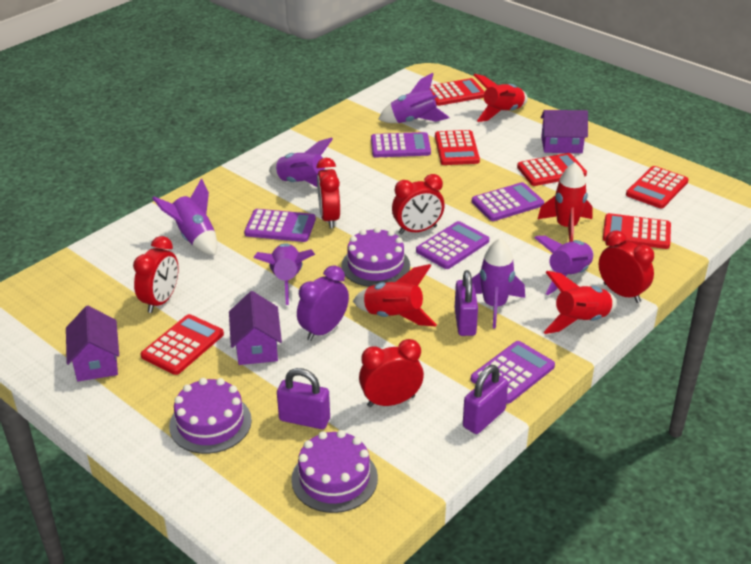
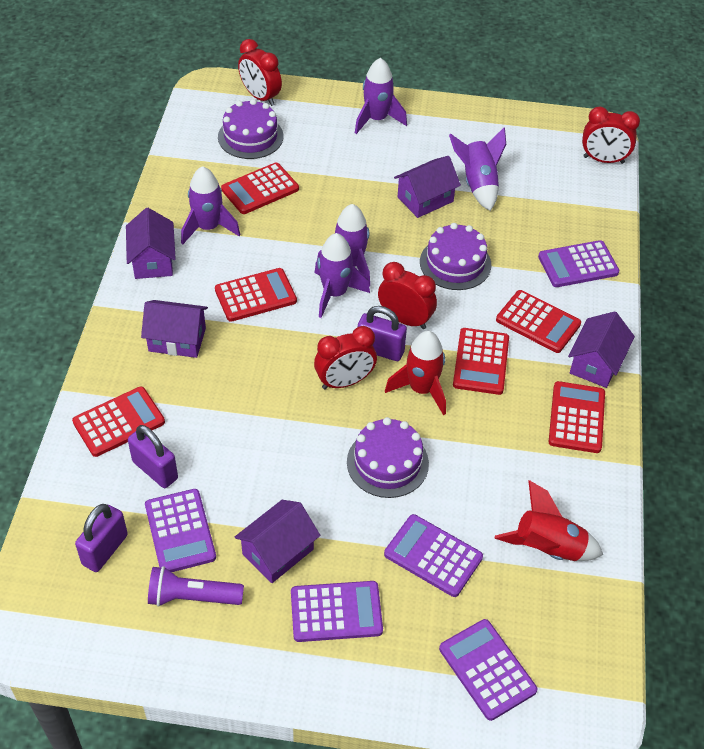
purple clock: [297,265,349,341] = 1 -> none = 0
purple flashlight: none = 0 -> [148,566,244,607] = 1
purple house: [66,306,119,382] [229,291,282,365] [541,110,588,153] = 3 -> [126,208,176,279] [141,300,208,358] [234,500,320,583] [394,156,461,218] [568,311,635,388] = 5
purple rocket: [152,178,217,255] [253,243,315,305] [269,137,333,187] [378,73,450,123] [472,238,525,329] [534,236,593,295] = 6 -> [181,166,240,245] [315,233,370,318] [317,204,370,286] [355,58,407,134] [449,128,506,211] = 5
red clock: [133,236,179,313] [317,158,340,228] [359,339,424,407] [392,174,445,235] [599,230,654,303] = 5 -> [238,39,282,106] [314,326,377,389] [378,262,437,329] [582,106,640,164] = 4
red rocket: [353,264,437,326] [474,74,528,122] [538,163,593,242] [544,271,617,334] = 4 -> [385,331,446,415] [495,480,603,561] = 2

